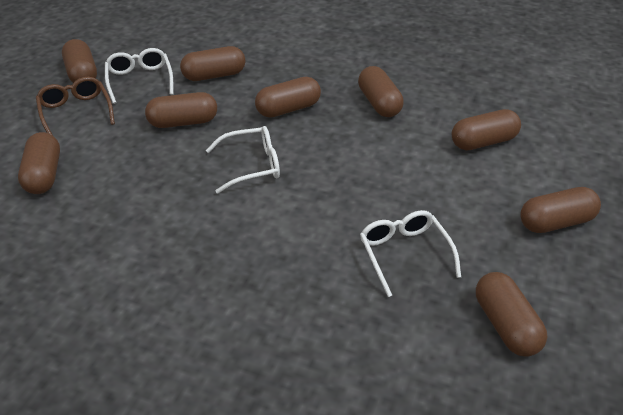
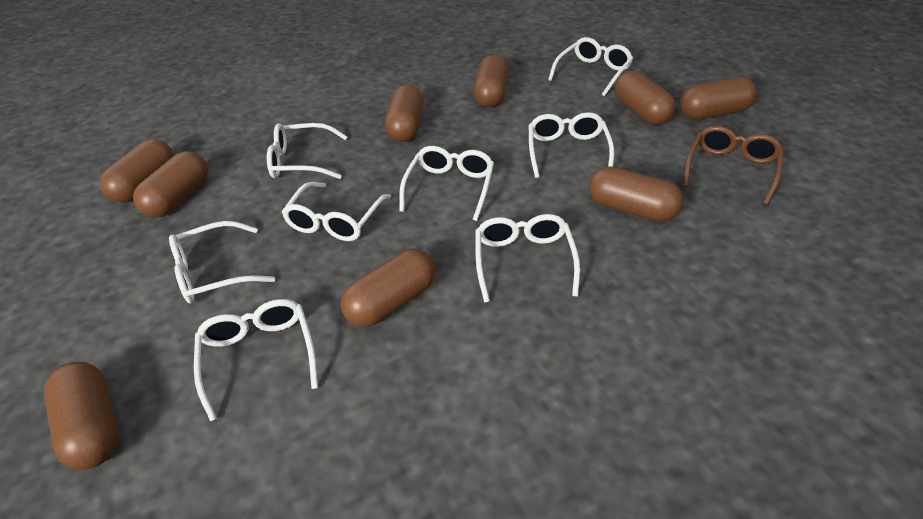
white glasses: [105,48,173,104] [206,126,280,194] [360,210,461,297] = 3 -> [169,221,275,303] [194,299,318,422] [267,123,347,179] [282,182,391,241] [399,146,494,221] [476,214,580,303] [529,112,614,178] [548,37,633,96] = 8

